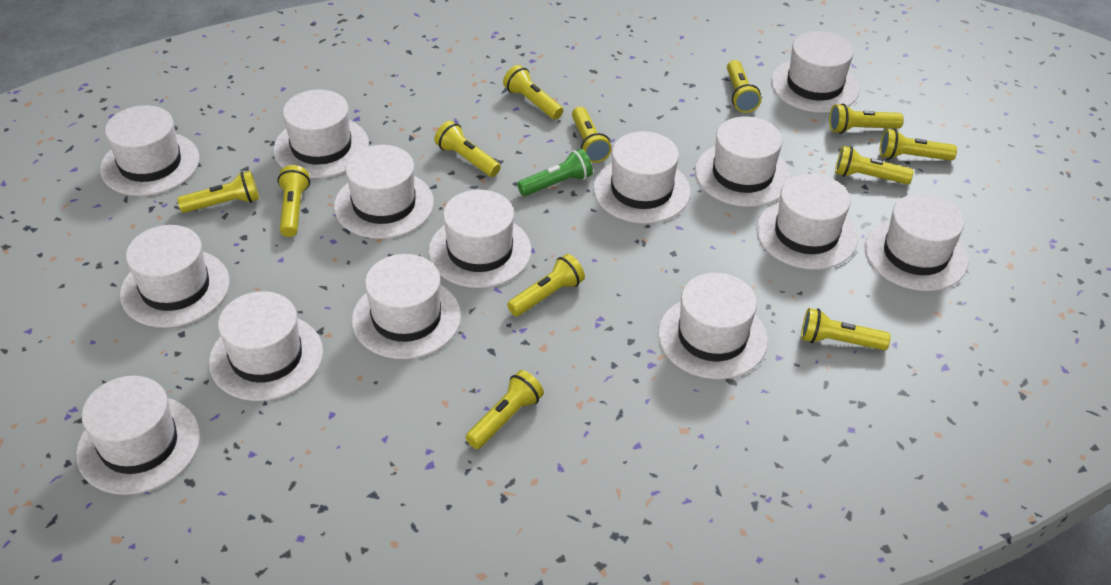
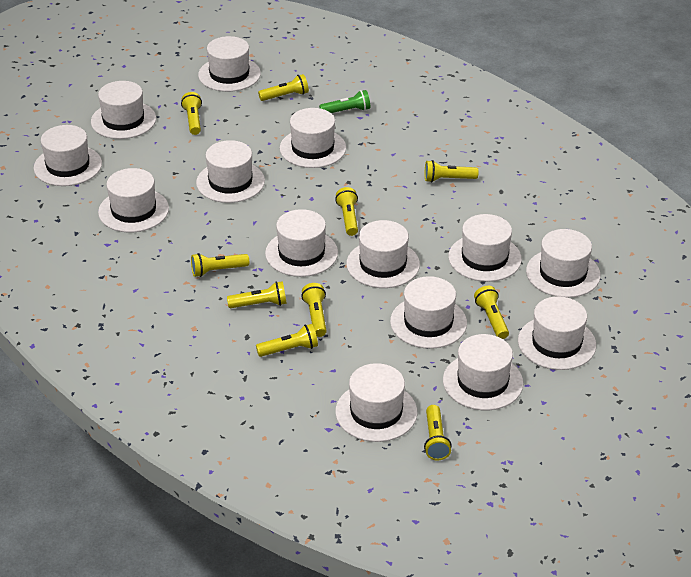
yellow flashlight: [177,171,259,213] [278,165,310,237] [434,121,501,177] [466,370,544,449] [503,65,563,120] [507,254,585,316] [572,107,612,163] [727,60,761,113] [801,308,891,350] [829,104,904,134] [835,146,914,184] [880,129,957,161] = 12 -> [181,92,202,135] [191,253,249,277] [227,281,287,308] [256,324,318,357] [258,74,309,101] [301,283,327,337] [335,187,358,236] [424,405,452,460] [425,160,479,182] [474,286,509,339] = 10

